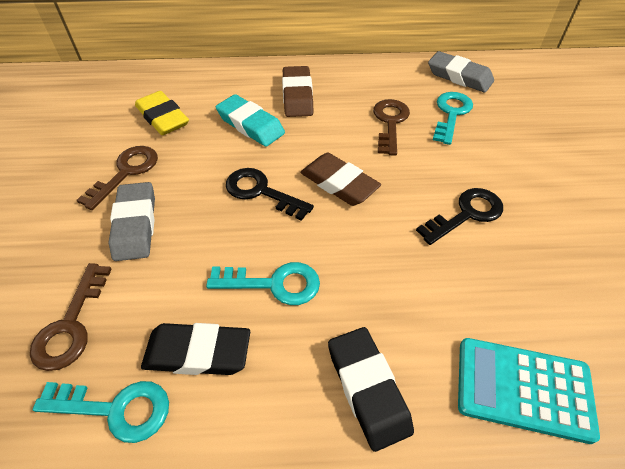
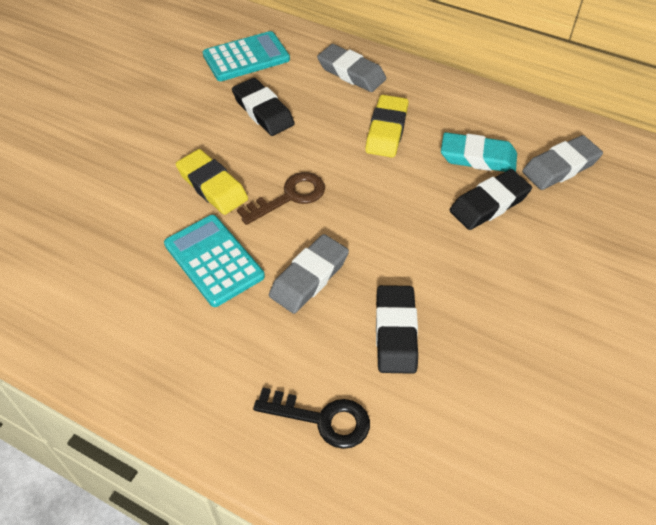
black eraser: [141,323,250,375] [328,327,414,452] = 2 -> [232,78,295,136] [376,285,418,374] [450,169,532,230] = 3
black key: [226,168,314,221] [416,188,503,245] = 2 -> [253,388,370,449] = 1
brown eraser: [282,66,314,117] [300,153,381,206] = 2 -> none = 0
brown key: [30,263,111,371] [77,146,158,210] [373,99,410,156] = 3 -> [237,172,325,225] = 1
grey eraser: [109,182,155,261] [428,51,494,92] = 2 -> [269,234,349,314] [317,44,386,92] [522,135,603,190] = 3
turquoise calculator: [458,338,600,444] = 1 -> [164,215,265,307] [203,31,290,81] = 2
turquoise key: [33,381,169,443] [206,262,320,305] [433,92,473,145] = 3 -> none = 0
yellow eraser: [135,91,189,135] = 1 -> [176,149,248,215] [365,95,409,158] = 2

